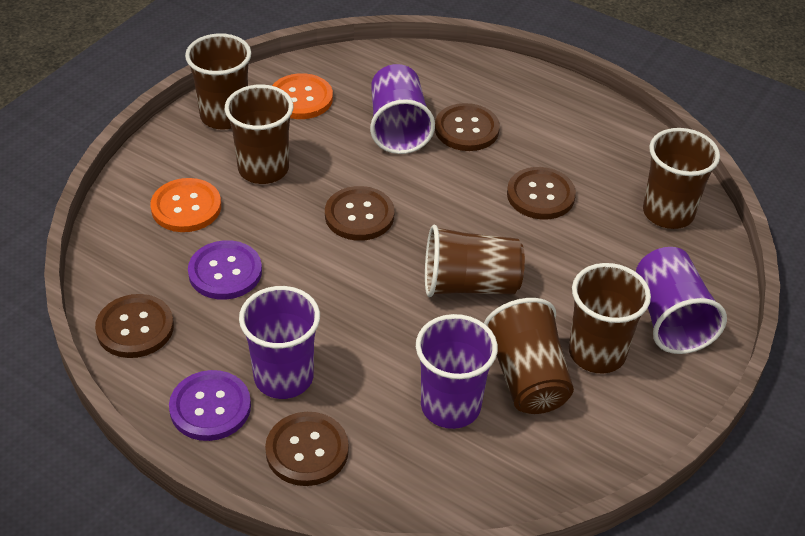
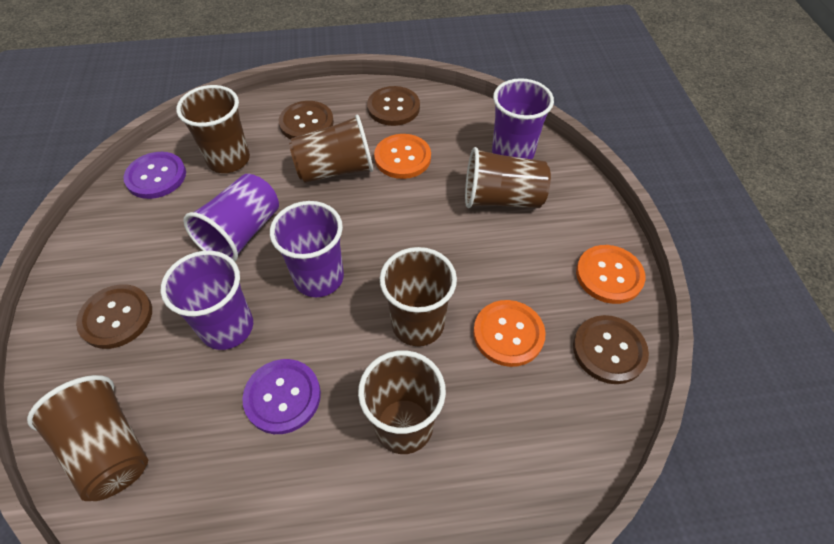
brown button: [95,294,174,358] [265,412,349,486] [325,186,394,241] [435,103,500,151] [507,167,576,220] = 5 -> [76,284,152,349] [279,101,334,139] [367,86,420,126] [573,315,649,384] = 4
orange button: [150,178,221,232] [272,73,333,119] = 2 -> [374,134,431,179] [473,300,546,367] [576,245,645,304] = 3

